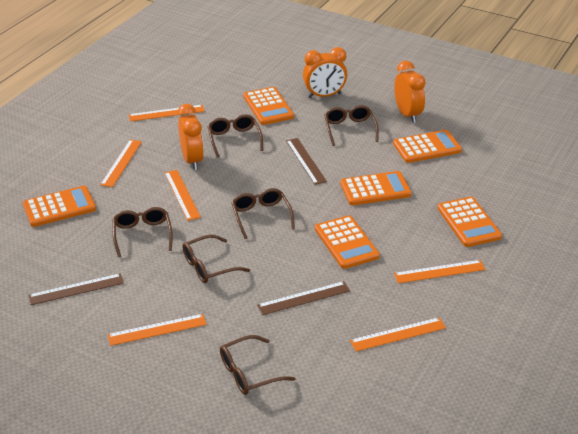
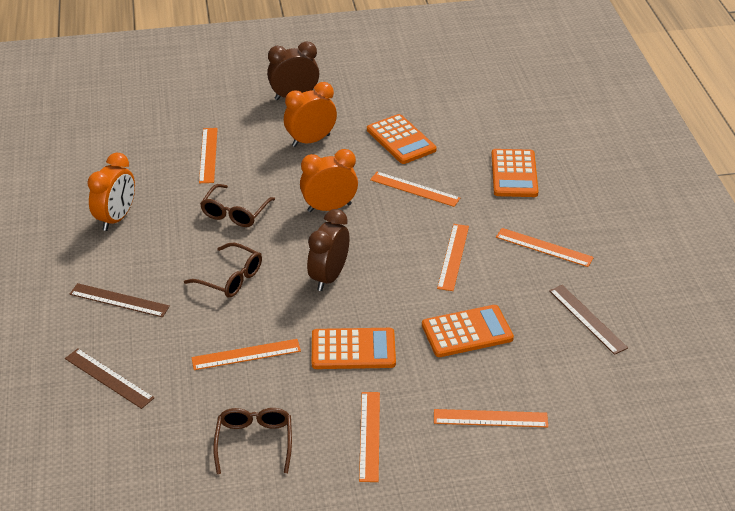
brown clock: none = 0 -> [267,42,319,100] [307,209,350,291] = 2
brown glasses: [112,207,173,258] [182,235,250,283] [208,114,263,158] [220,335,296,395] [231,188,295,239] [324,105,379,146] = 6 -> [184,243,262,298] [200,184,275,227] [213,408,292,474] = 3
orange calculator: [23,186,96,227] [243,87,294,125] [315,215,380,269] [340,171,412,205] [393,130,462,163] [437,197,502,247] = 6 -> [312,328,396,369] [367,114,437,164] [422,305,514,357] [491,149,539,197] = 4
orange ruler: [100,140,142,187] [107,314,207,346] [129,105,205,122] [165,170,201,221] [350,317,446,352] [394,260,486,283] = 6 -> [191,339,301,370] [199,128,218,183] [359,392,380,482] [370,172,460,207] [434,409,548,427] [437,224,469,291] [496,228,594,267] = 7

